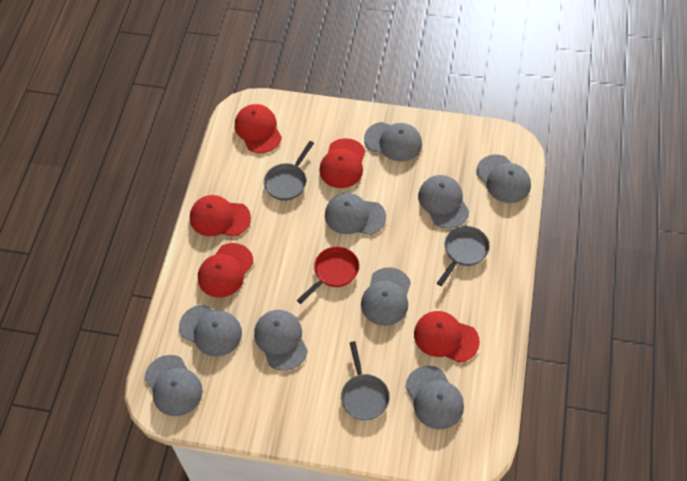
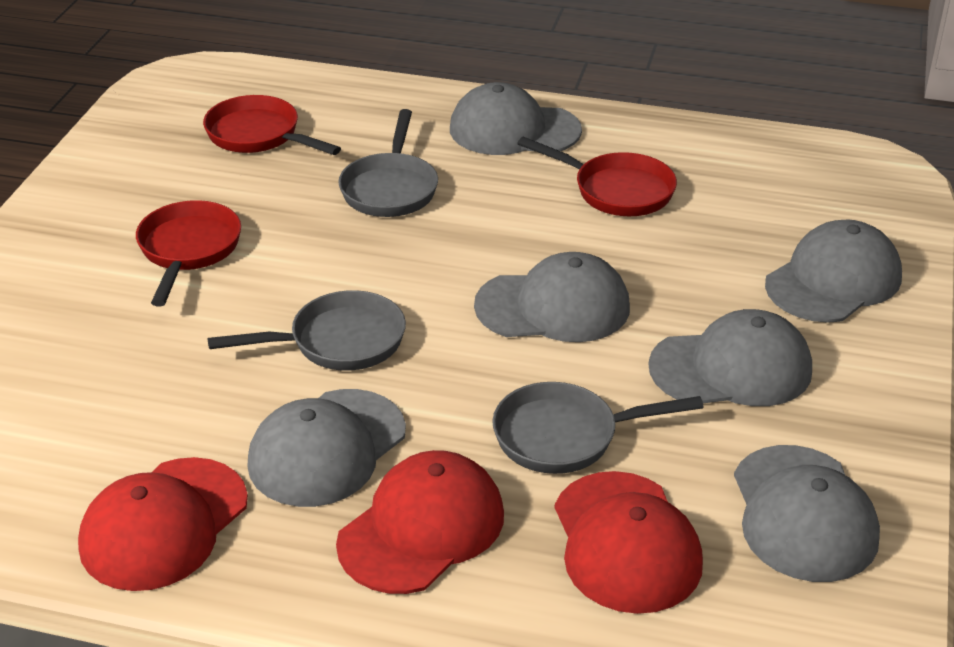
grey cap: [144,355,203,416] [179,305,242,357] [254,310,308,371] [325,193,386,235] [361,267,411,326] [364,122,422,162] [405,366,464,430] [418,175,469,229] [476,155,531,203] = 9 -> [247,389,406,507] [450,82,582,155] [474,252,630,342] [648,309,812,406] [734,445,880,582] [765,220,902,323] = 6
red cap: [190,195,251,236] [198,243,253,298] [235,104,282,153] [319,138,365,188] [414,311,480,363] = 5 -> [78,457,248,591] [336,450,504,594] [555,471,703,614] = 3
red pan: [297,247,359,304] = 1 -> [136,200,241,307] [203,95,341,155] [517,137,677,216] = 3

